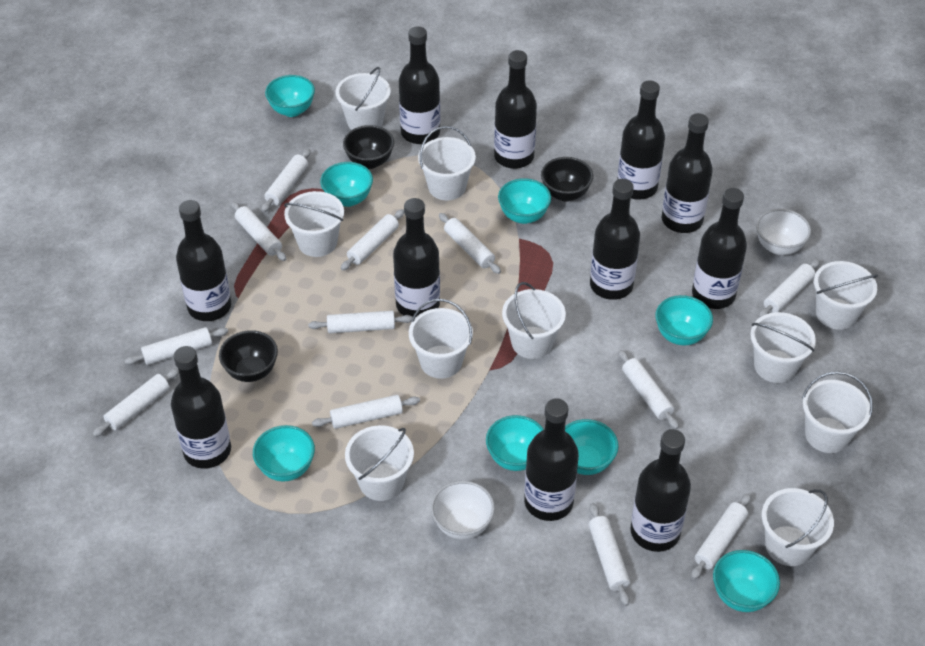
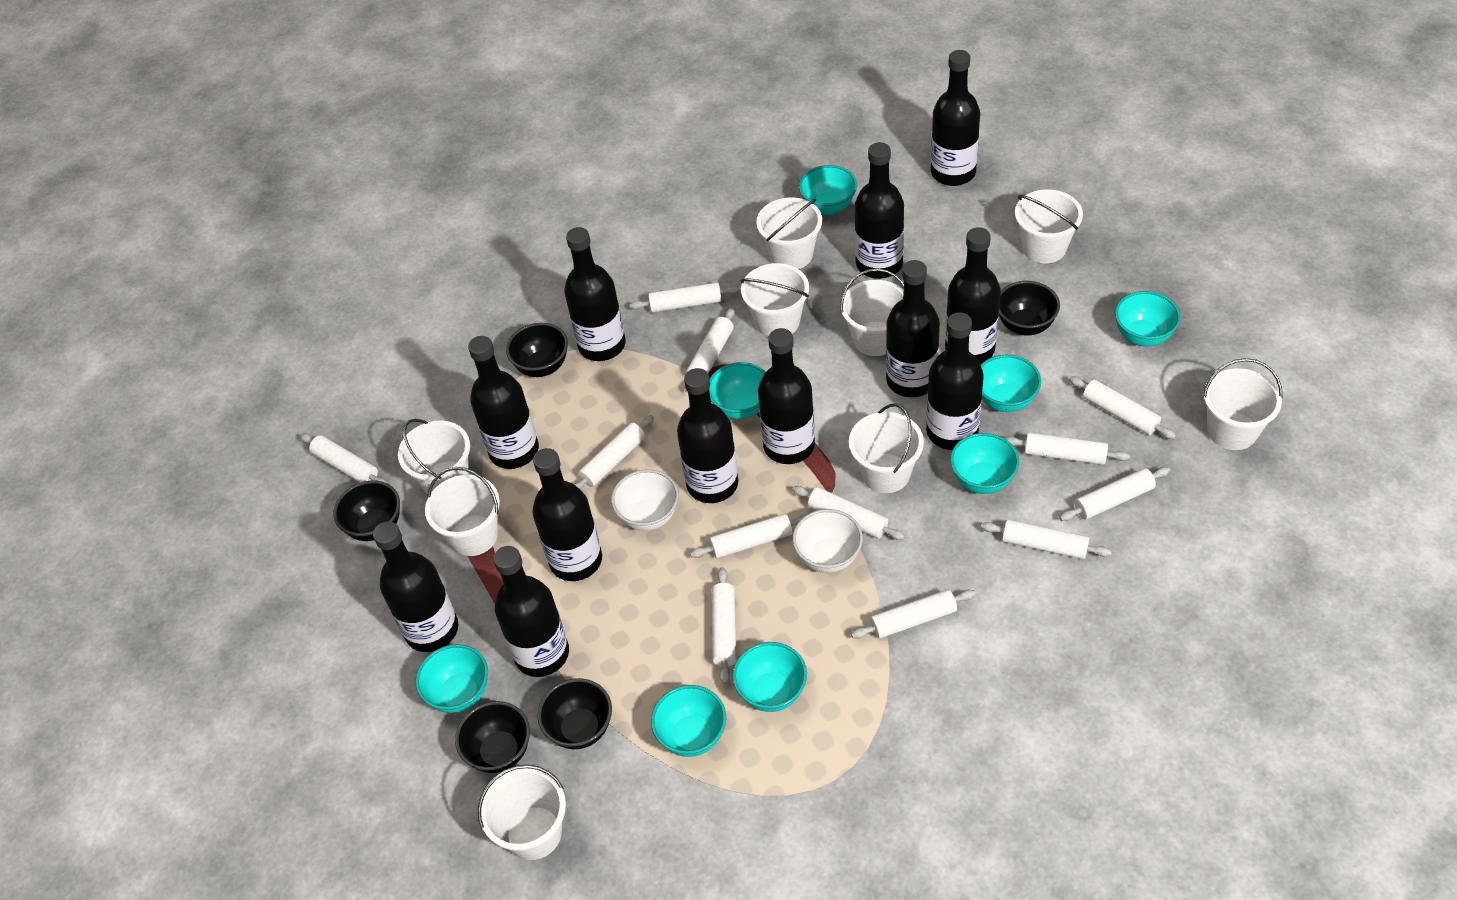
black bottle: [171,346,231,469] [176,200,231,321] [393,198,440,318] [399,26,440,144] [494,50,537,169] [524,398,579,521] [590,179,640,300] [617,80,665,200] [631,429,691,552] [662,113,713,233] [692,188,747,309] = 11 -> [373,522,458,652] [468,336,539,469] [493,546,569,677] [532,448,602,581] [564,227,626,361] [677,368,738,503] [758,328,815,464] [855,142,904,279] [886,260,940,397] [926,312,984,450] [931,50,980,186] [945,227,1001,364] = 12
black bowl: [219,330,278,382] [343,125,394,169] [541,157,593,201] = 3 -> [333,480,400,541] [455,701,530,773] [506,323,568,377] [538,678,612,749] [999,281,1060,335] = 5
white bucket: [284,191,344,257] [336,67,391,130] [345,425,414,501] [409,299,473,379] [418,126,476,200] [502,282,566,359] [750,312,816,383] [762,488,834,566] [802,371,873,453] [814,261,878,330] = 10 -> [398,419,470,495] [425,467,500,556] [478,764,566,860] [740,263,809,337] [756,198,822,269] [840,268,904,356] [849,403,924,493] [1015,189,1083,263] [1203,358,1282,450] = 9

